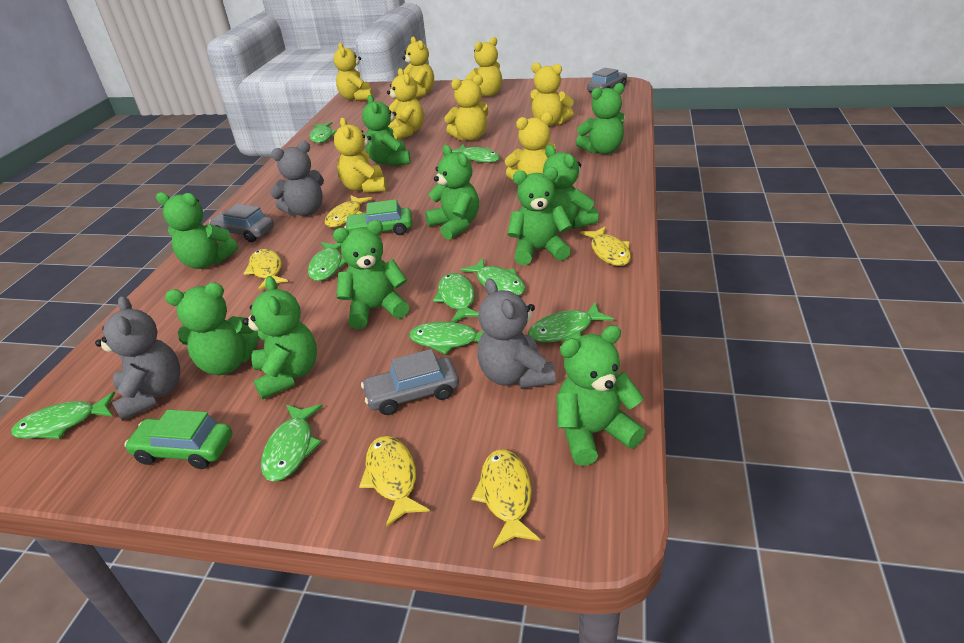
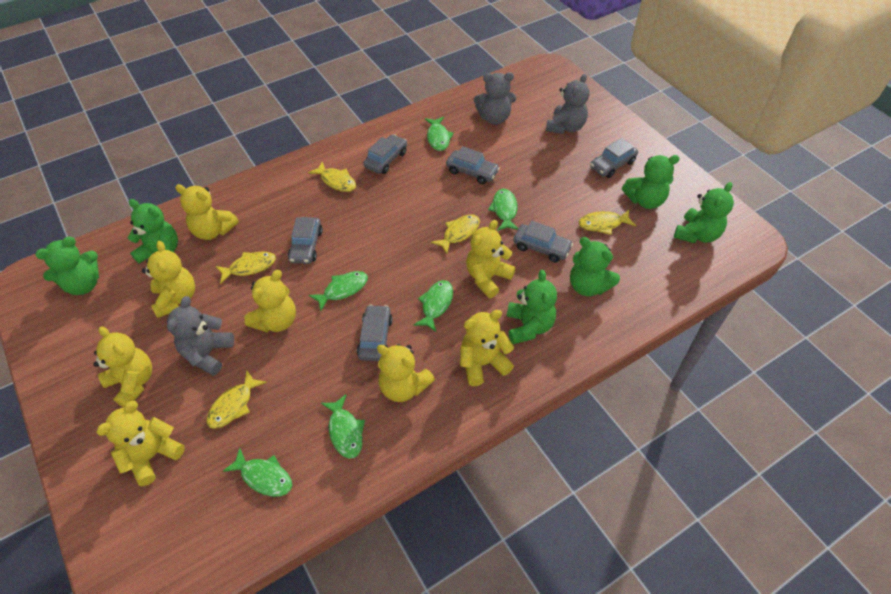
green car: [124,410,232,469] [344,199,412,235] = 2 -> none = 0
green fish: [11,392,115,439] [261,404,323,482] [308,242,347,281] [310,122,337,143] [409,322,484,355] [433,273,479,322] [452,145,500,163] [460,258,525,295] [528,302,614,342] = 9 -> [223,448,292,497] [309,271,368,311] [321,394,365,459] [413,280,453,332] [425,117,454,151] [488,188,519,231] = 6
green teddy bear: [156,192,238,269] [165,283,259,375] [243,276,317,399] [333,220,409,329] [362,95,410,166] [425,145,479,240] [507,167,572,265] [543,145,599,229] [556,325,646,466] [576,83,625,154] = 10 -> [35,237,99,295] [127,199,178,264] [507,270,557,344] [570,237,620,296] [622,155,680,209] [674,182,734,243] = 6
grey car: [209,204,274,242] [361,349,459,415] [587,68,627,92] = 3 -> [288,217,323,264] [357,304,393,361] [363,134,407,174] [446,146,500,184] [513,221,573,262] [590,138,638,178] = 6

